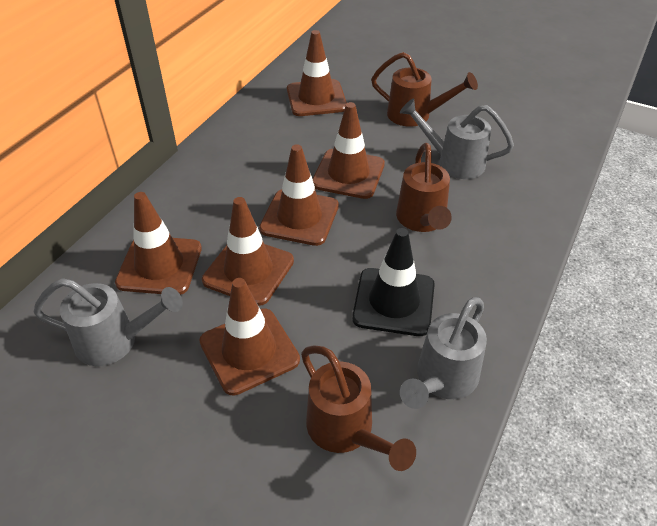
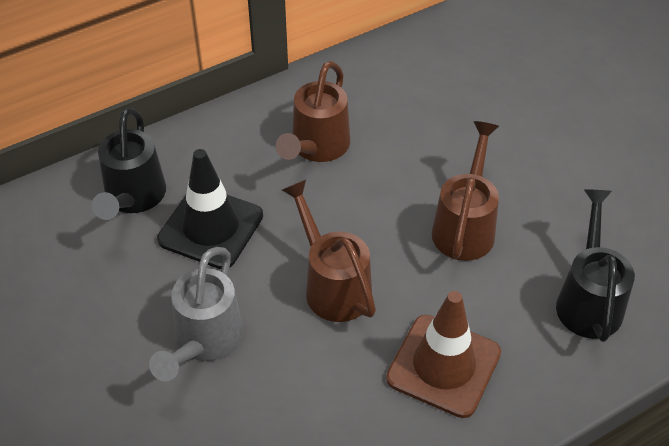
black watering can: none = 0 -> [92,108,166,220] [556,189,635,342] = 2
brown traffic cone: [115,192,202,295] [199,278,300,396] [202,197,294,306] [259,144,339,246] [287,30,347,116] [313,102,385,199] = 6 -> [386,291,501,418] = 1
grey watering can: [34,278,183,366] [400,98,514,179] [400,297,487,409] = 3 -> [149,247,244,382] = 1

